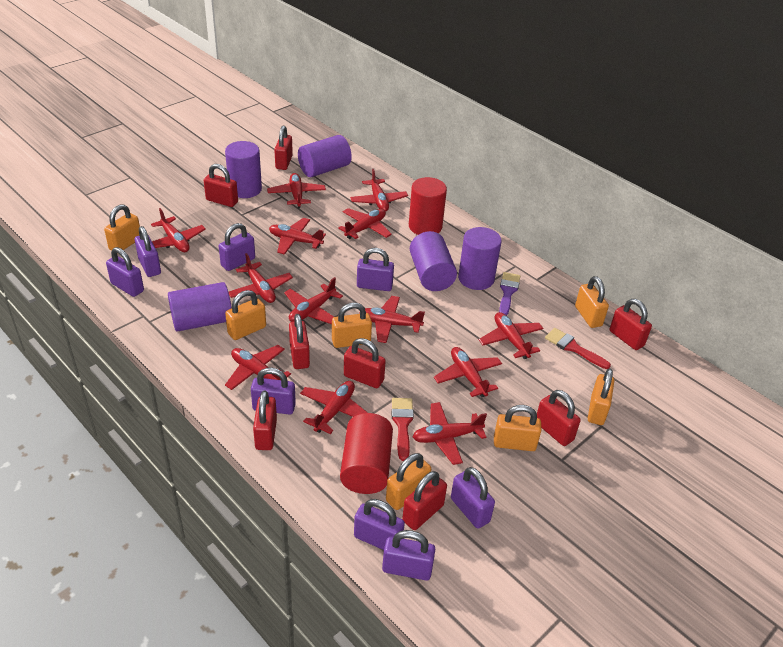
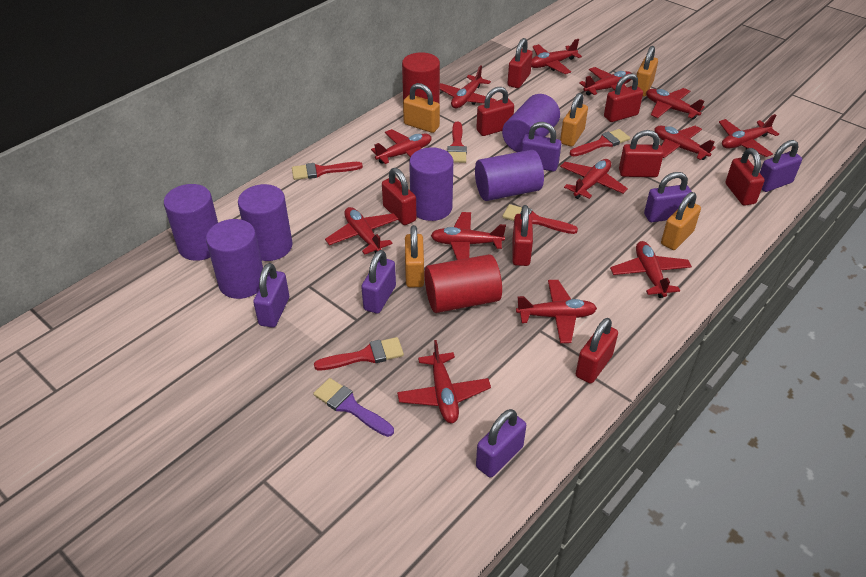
orange padlock: [104,204,140,251] [225,290,266,340] [332,303,372,348] [386,453,431,510] [494,405,542,451] [575,276,609,328] [588,368,614,425] = 7 -> [403,83,440,133] [405,225,424,287] [560,93,588,146] [636,46,658,97] [661,192,701,250] = 5
purple cylinder: [168,282,232,332] [225,141,262,198] [298,135,352,177] [410,231,457,291] [458,227,501,290] = 5 -> [164,184,218,261] [206,219,263,299] [238,184,293,261] [409,147,453,221] [475,150,544,201] [502,94,560,152] = 6
purple padlock: [106,247,144,297] [135,226,161,277] [219,223,255,271] [251,368,296,415] [354,499,405,550] [357,248,394,291] [382,530,435,580] [451,467,495,529] = 8 -> [253,263,289,328] [361,250,396,314] [476,409,526,477] [521,122,562,172] [644,172,692,222] [760,140,802,192] = 6
red brush: [392,398,414,461] [545,328,611,369] = 2 -> [292,162,363,180] [314,337,404,370] [447,121,467,163] [502,204,578,234] [570,129,630,156] = 5

